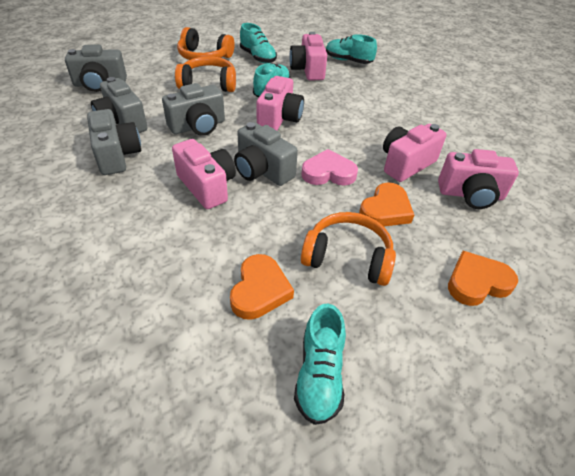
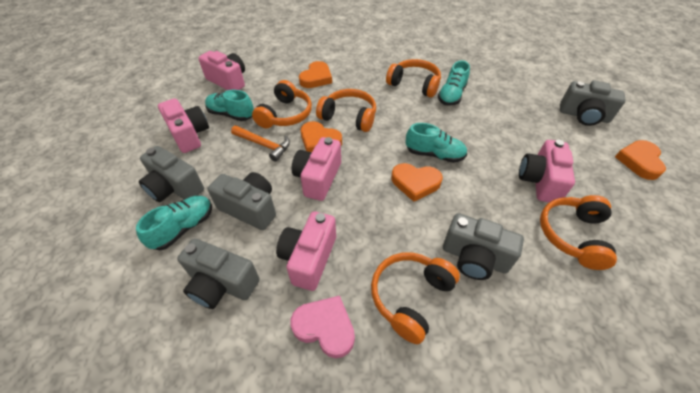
orange hammer: none = 0 -> [231,125,290,162] = 1
orange headphones: [175,56,236,92] [177,27,235,60] [301,212,396,286] = 3 -> [252,80,312,128] [316,89,376,132] [371,252,460,344] [386,59,441,98] [540,195,617,270] = 5
orange heart: [230,254,294,320] [359,183,414,226] [448,251,518,306] = 3 -> [299,61,332,88] [301,121,342,152] [391,163,443,202] [615,140,666,180] = 4

